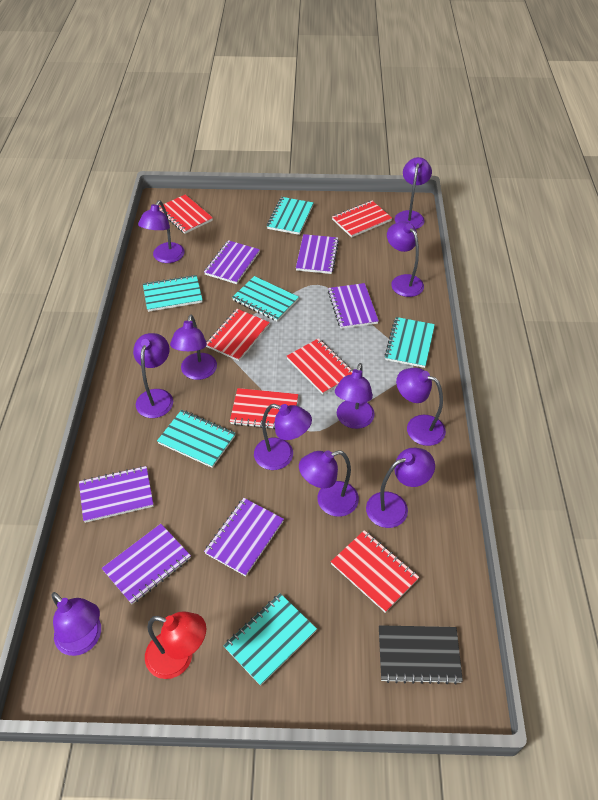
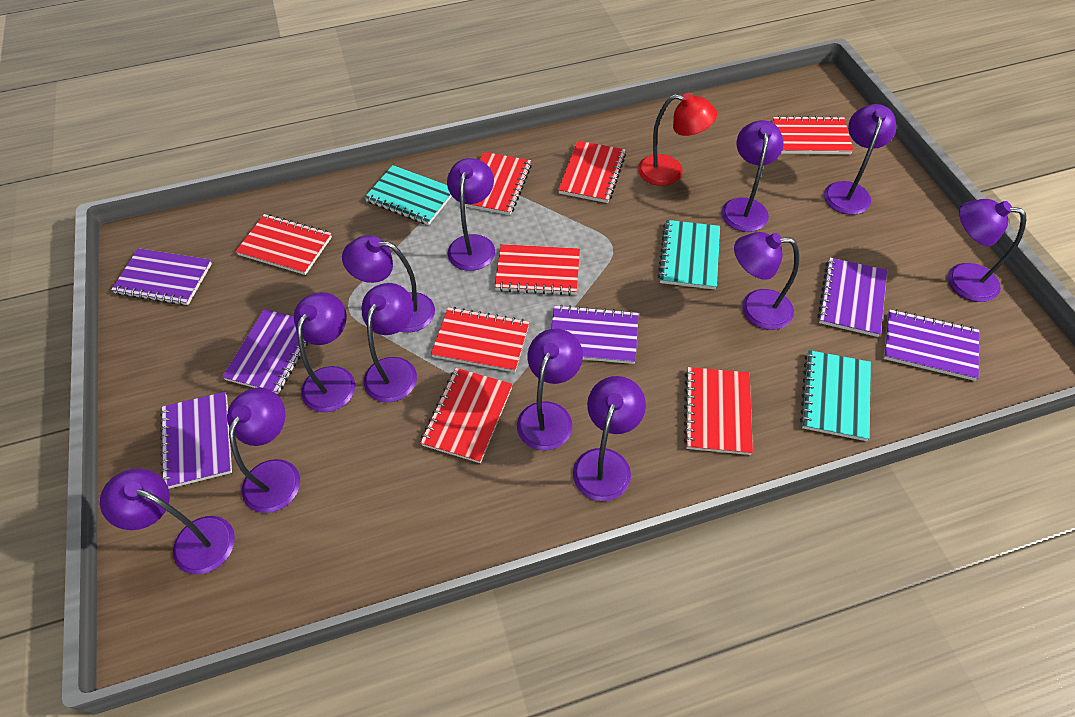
black notebook: [379,625,463,684] = 1 -> none = 0
purple lamp: [52,592,101,656] [133,333,173,418] [138,200,185,263] [170,315,217,380] [254,404,312,470] [299,450,359,517] [335,363,375,429] [366,448,435,528] [387,221,424,297] [395,157,432,229] [396,368,446,446] = 11 -> [100,468,235,574] [227,388,300,513] [294,292,355,412] [342,235,435,333] [362,283,417,402] [447,158,495,271] [517,328,583,451] [573,376,646,501] [721,120,784,232] [734,232,799,330] [824,104,896,215] [948,199,1026,302] = 12
red notebook: [159,194,213,234] [206,309,270,361] [230,388,298,429] [287,338,353,395] [331,530,419,613] [332,201,392,238] = 6 -> [235,214,332,275] [420,368,513,463] [431,307,529,372] [465,152,532,215] [494,244,580,296] [558,141,626,203] [684,367,753,455] [772,116,853,154] = 8
turquoise notebook: [143,275,203,312] [157,410,236,468] [223,593,317,686] [232,276,299,321] [267,197,314,235] [384,317,435,368] = 6 -> [364,165,452,225] [658,220,720,290] [800,350,871,441] = 3

